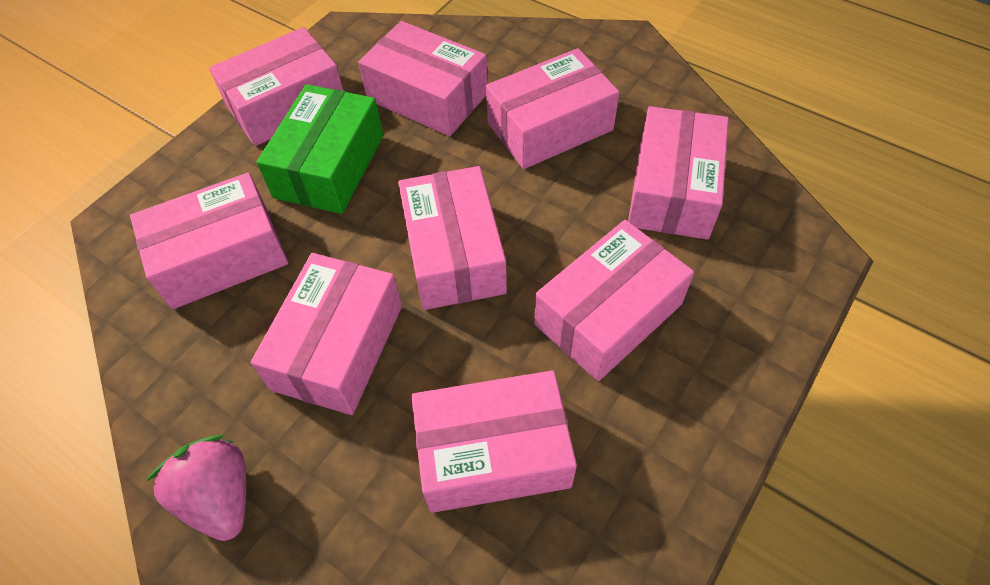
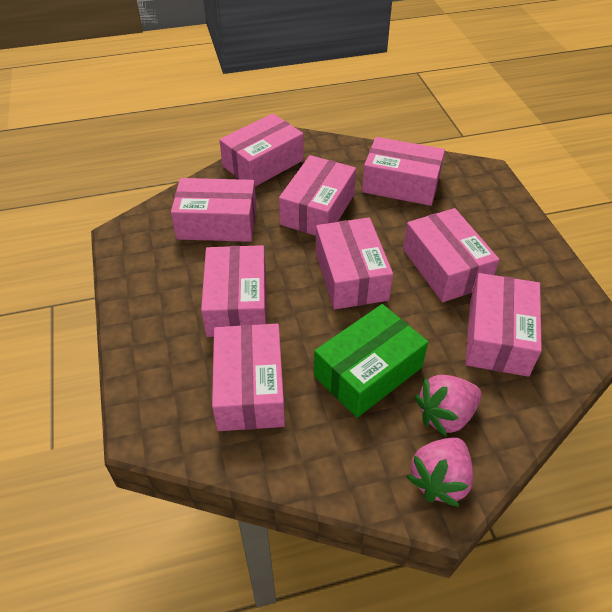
pink strawberry: [146,435,246,541] = 1 -> [407,437,474,507] [415,375,482,437] = 2

